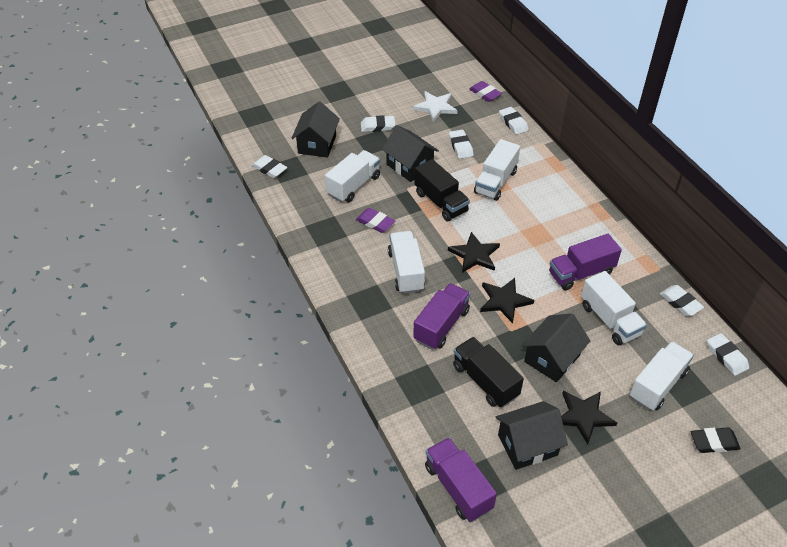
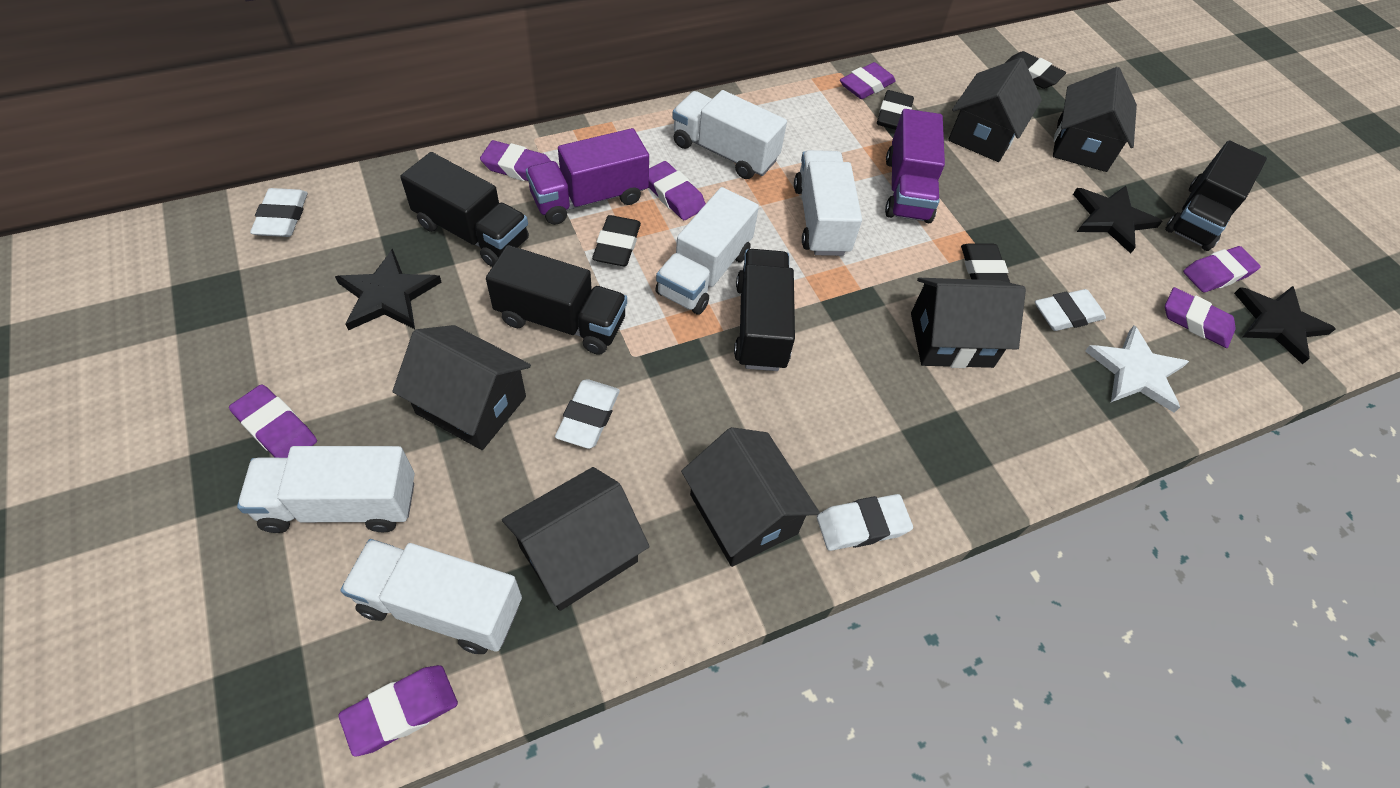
black eraser: [691,427,741,453] = 1 -> [592,215,641,266] [877,90,914,130] [961,243,1010,283] [1005,51,1066,89] = 4
black house: [292,102,340,158] [382,125,439,182] [496,401,568,470] [521,313,590,382] = 4 -> [392,325,531,450] [502,467,650,611] [681,427,820,567] [911,278,1026,368] [948,58,1042,162] [1053,67,1137,172] = 6
black truck: [414,159,470,221] [453,337,524,408] = 2 -> [400,152,529,267] [486,245,627,355] [734,249,795,371] [1165,141,1267,251] = 4
purple eraser: [356,208,395,233] [469,81,502,102] = 2 -> [229,384,317,458] [338,665,458,757] [480,140,551,181] [648,161,706,220] [840,62,896,99] [1165,287,1236,348] [1183,246,1261,292] = 7
purple truck: [413,283,471,350] [425,437,497,522] [549,234,622,290] = 3 -> [526,128,649,225] [885,109,945,223] = 2
white eraser: [252,155,288,178] [361,115,395,132] [449,130,474,159] [499,107,529,135] [660,285,704,316] [707,333,749,376] = 6 -> [250,188,308,237] [555,379,620,449] [817,494,913,551] [1035,289,1106,331] = 4

